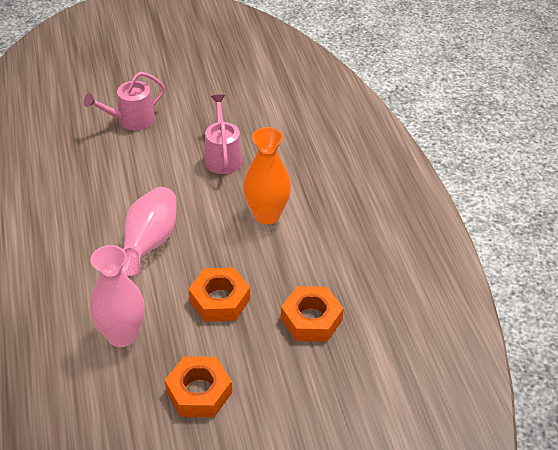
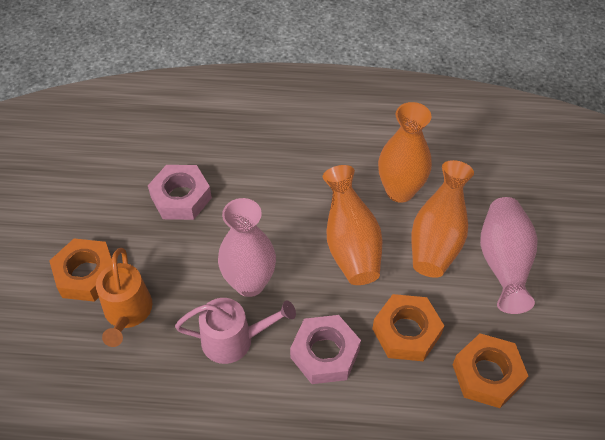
orange vase: [243,127,291,224] = 1 -> [323,165,383,285] [378,102,432,203] [411,160,474,278] = 3
orange watering can: none = 0 -> [96,248,152,347] = 1
pink nut: none = 0 -> [148,165,212,220] [290,315,361,384] = 2
pink watering can: [84,72,165,130] [204,94,243,174] = 2 -> [175,298,296,364] = 1

